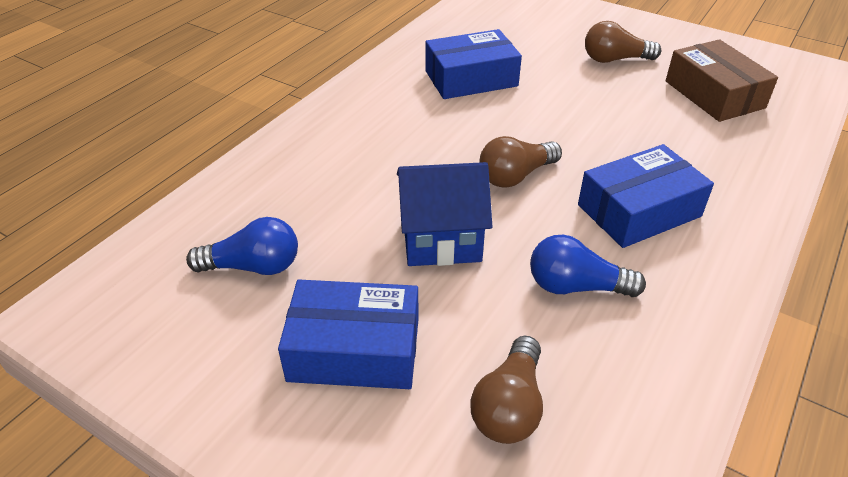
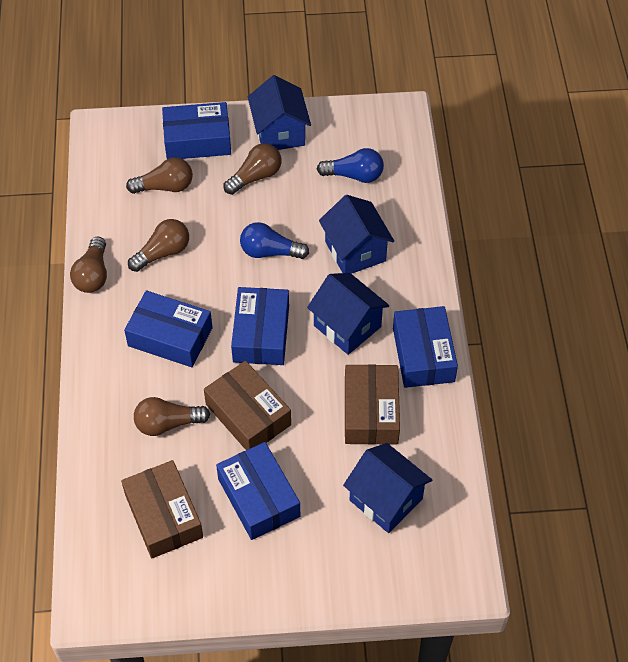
blue box: [278,280,419,389] [425,29,522,99] [578,144,714,248] = 3 -> [124,291,213,367] [162,102,231,159] [216,442,300,540] [231,287,289,365] [393,306,458,388] = 5
blue house: [397,162,492,266] = 1 -> [248,75,311,150] [307,273,390,355] [319,195,394,274] [343,443,432,533] = 4
brown box: [666,39,778,122] = 1 -> [121,460,203,558] [204,361,291,450] [345,364,400,445] = 3
brown light bulb: [470,336,543,444] [480,136,562,188] [585,21,661,63] = 3 -> [70,237,107,293] [126,157,193,194] [128,219,189,272] [134,397,210,436] [224,143,281,195] = 5

